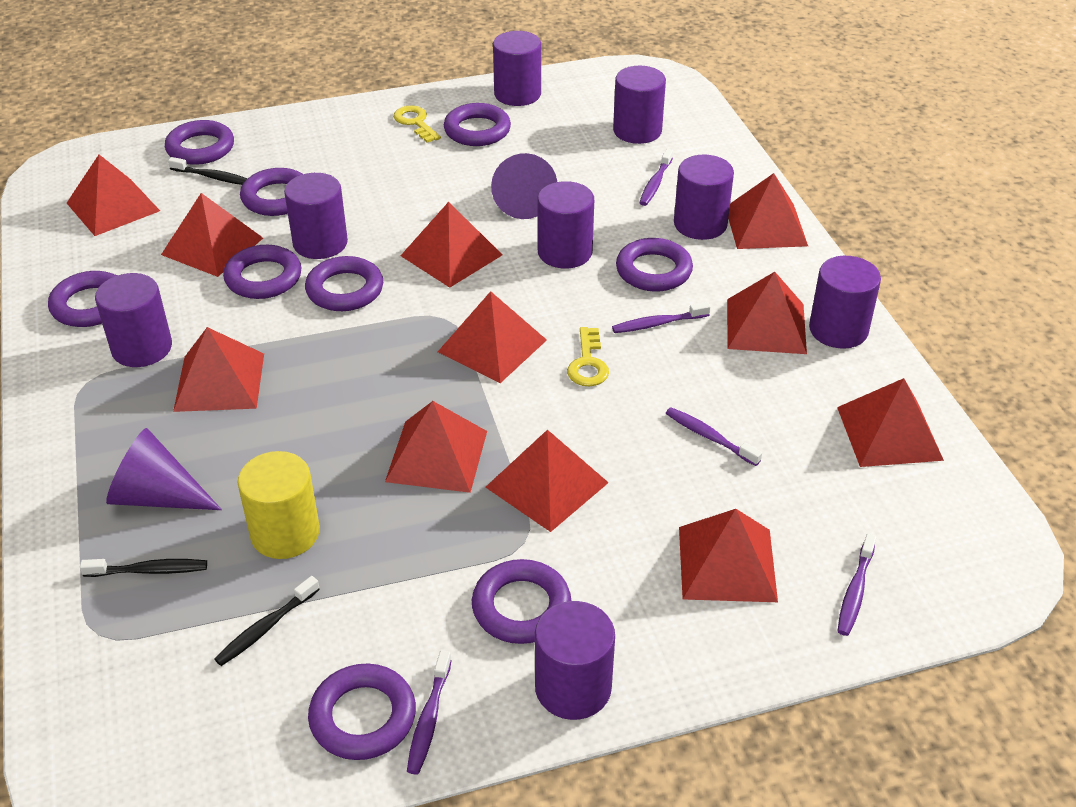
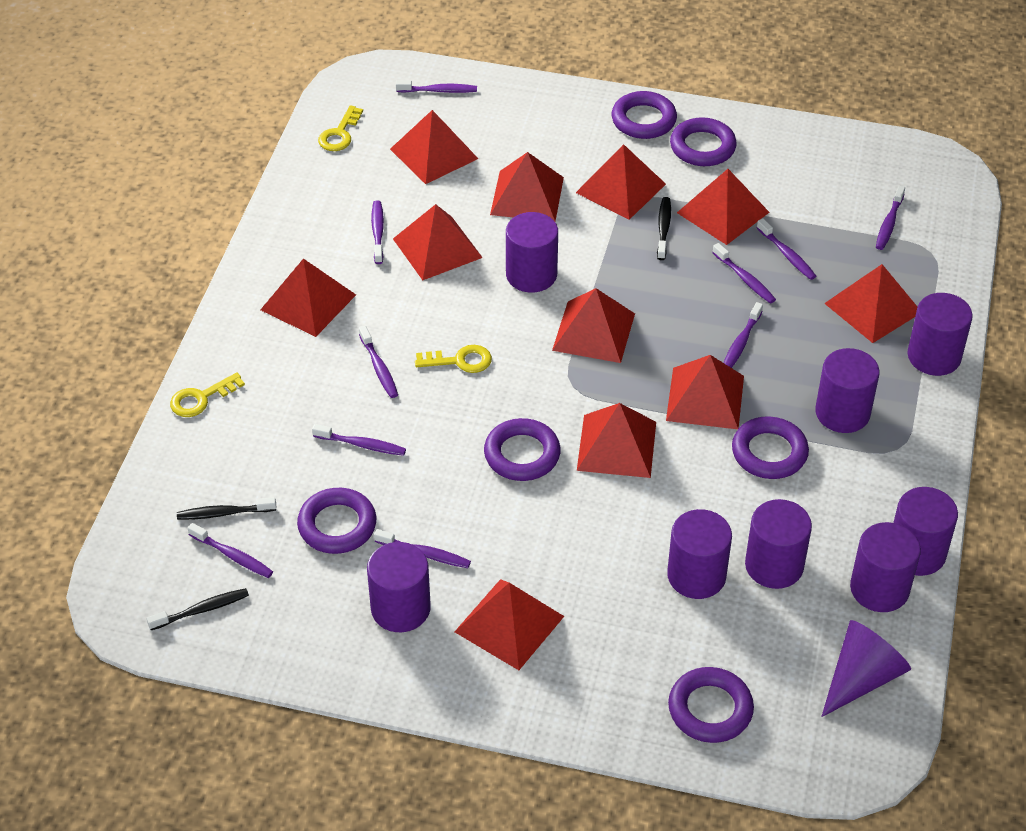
purple cone: [106,428,222,510] [491,153,557,219] = 2 -> [821,620,911,717] = 1
purple ring: [48,271,117,327] [165,120,234,165] [223,245,301,299] [240,168,302,216] [305,256,383,311] [308,664,416,760] [444,103,511,146] [472,559,571,644] [616,238,693,292] = 9 -> [297,488,376,554] [484,418,561,481] [612,91,677,139] [668,667,754,743] [670,117,737,166] [732,416,809,479] = 6
purple toothbrush: [407,650,452,774] [612,302,711,333] [639,149,673,206] [666,408,762,466] [838,534,877,636] = 5 -> [188,523,273,578] [312,424,406,456] [359,326,398,398] [371,200,384,264] [374,529,471,568] [396,80,477,93] [712,243,776,304] [724,302,763,368] [757,218,816,280] [876,186,905,250] = 10
yellow cylinder: [238,451,320,559] = 1 -> none = 0
yellow key: [393,106,441,143] [567,327,609,386] = 2 -> [170,373,245,417] [318,105,363,151] [415,345,492,373] = 3

